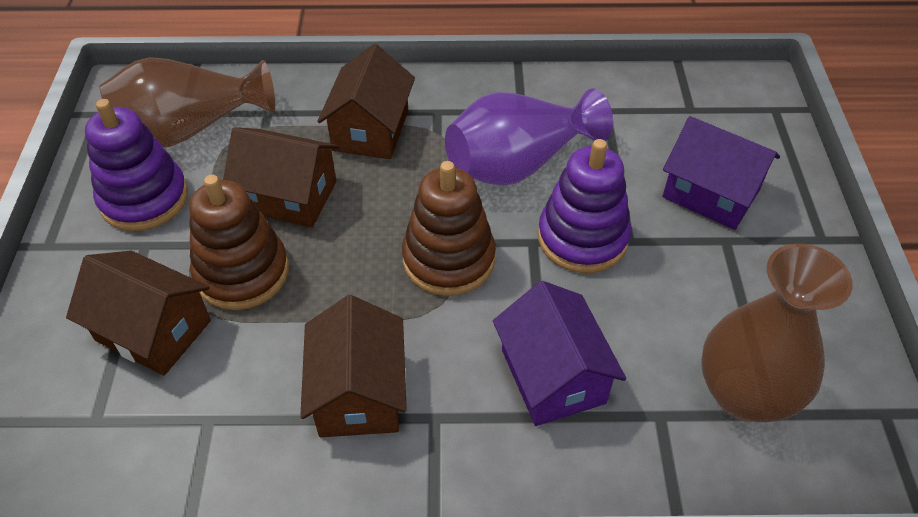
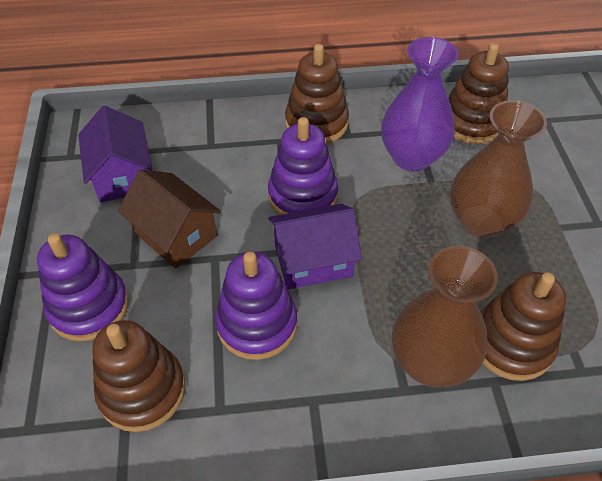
brown house: [66,251,211,376] [223,127,339,227] [300,295,407,437] [317,44,415,159] = 4 -> [118,169,221,268] = 1
brown stacking toy: [189,175,289,310] [402,161,496,296] = 2 -> [92,320,185,432] [285,44,349,144] [448,43,509,144] [480,272,566,381] = 4
purple stacking toy: [85,99,188,231] [538,139,631,273] = 2 -> [37,233,129,341] [215,252,297,360] [268,117,338,215] = 3

